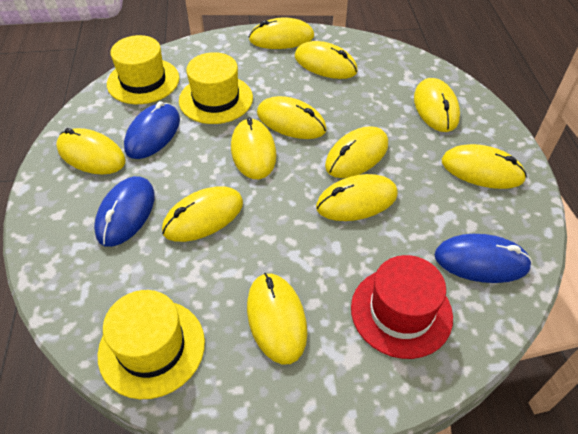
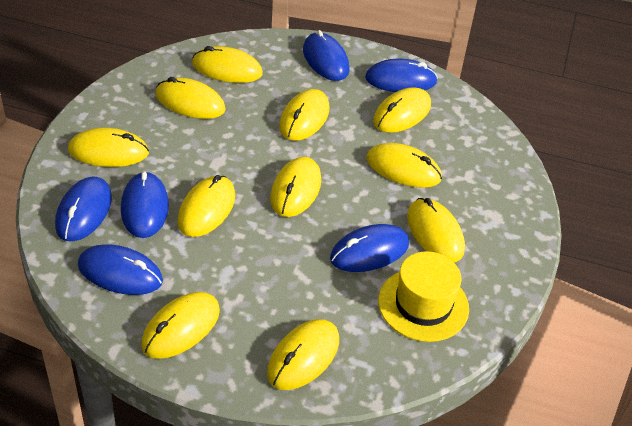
blue mouse: [94,176,155,247] [124,101,180,159] [434,234,532,283] = 3 -> [55,177,112,241] [78,245,163,295] [121,172,169,238] [303,30,349,81] [330,224,409,272] [365,59,438,92] = 6
red hat: [351,255,453,359] = 1 -> none = 0
yellow hat: [98,290,205,399] [107,35,179,104] [179,52,253,124] = 3 -> [378,251,469,342] = 1

